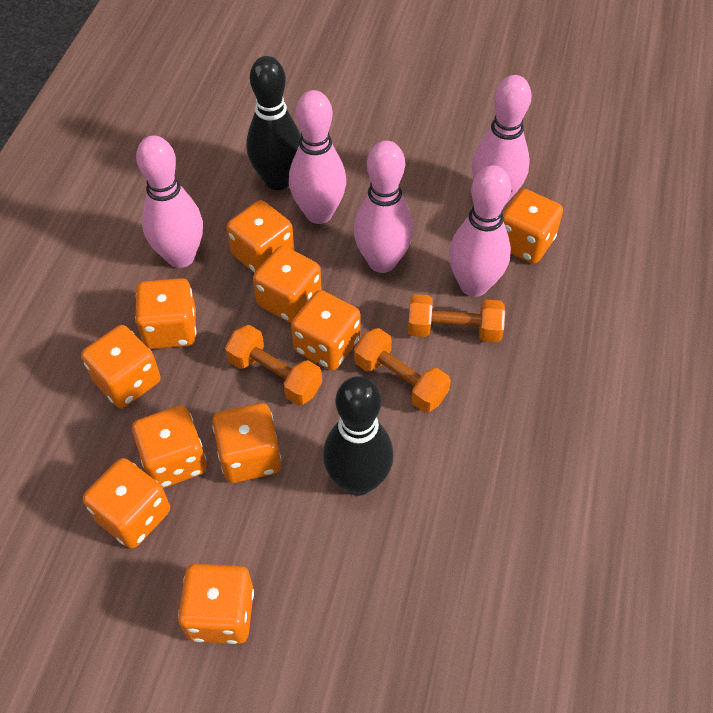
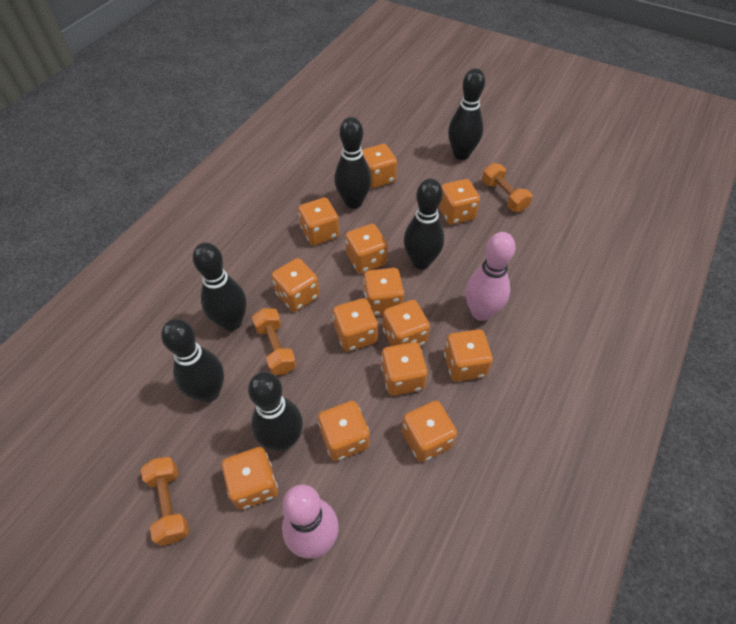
black bowling pin: [246,56,301,190] [323,376,393,496] = 2 -> [161,319,224,402] [192,243,247,331] [248,372,303,451] [334,117,372,209] [404,179,444,270] [448,68,485,160] = 6
orange dice: [81,325,161,408] [83,458,170,549] [132,405,207,488] [135,278,197,349] [178,564,254,644] [212,403,281,483] [226,200,294,273] [253,246,322,323] [291,290,361,370] [503,189,563,264] = 10 -> [222,447,278,510] [271,258,320,312] [298,197,339,246] [318,401,370,461] [333,298,378,352] [345,224,388,274] [362,144,397,188] [363,268,404,316] [381,342,428,396] [382,300,430,346] [402,401,457,462] [439,179,480,225] [444,329,493,382] = 13
pink bowling pin: [136,135,203,268] [289,90,346,224] [354,141,414,273] [449,165,511,297] [472,75,532,205] = 5 -> [282,485,339,558] [466,232,515,321] = 2

